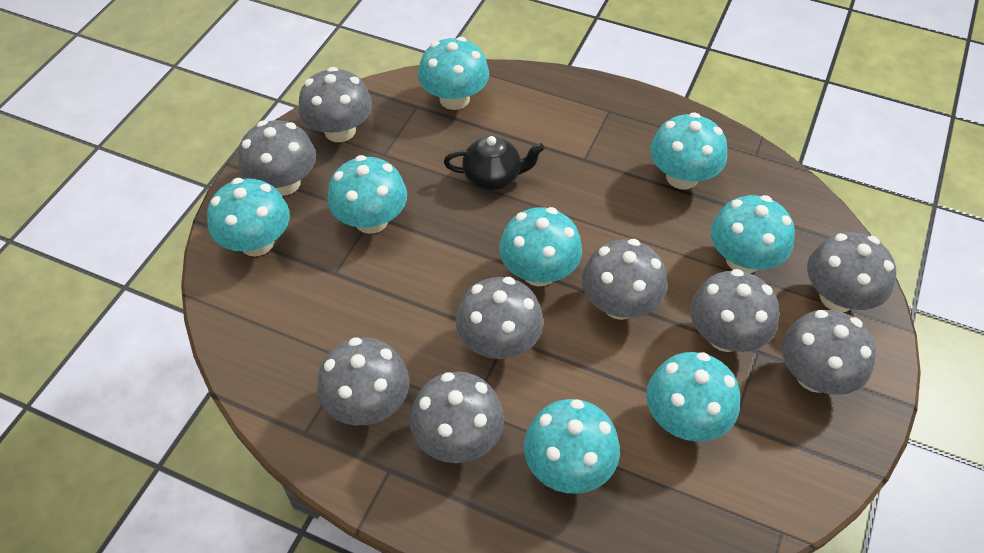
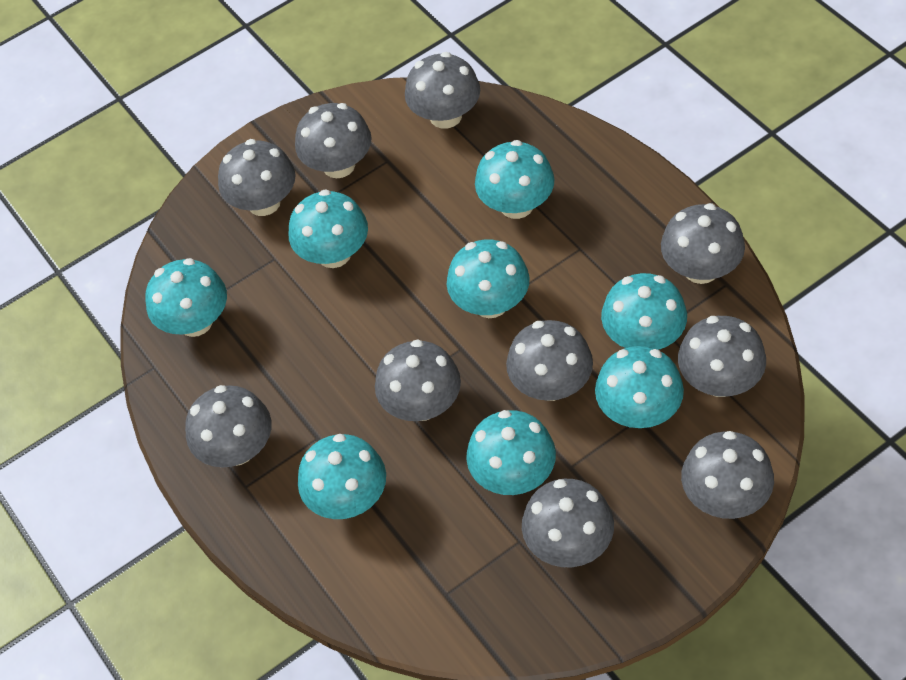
black teapot: [444,136,544,190] = 1 -> none = 0
grey mushroom: [238,120,316,196] [299,67,372,142] [317,337,409,425] [410,372,504,463] [456,277,544,359] [582,239,667,320] [690,269,779,352] [781,310,876,395] [807,232,896,312] = 9 -> [185,385,271,467] [218,139,296,216] [295,103,372,178] [375,339,461,421] [405,52,480,129] [506,320,593,401] [522,479,614,567] [661,203,745,284] [678,316,766,397] [681,431,774,519] = 10

